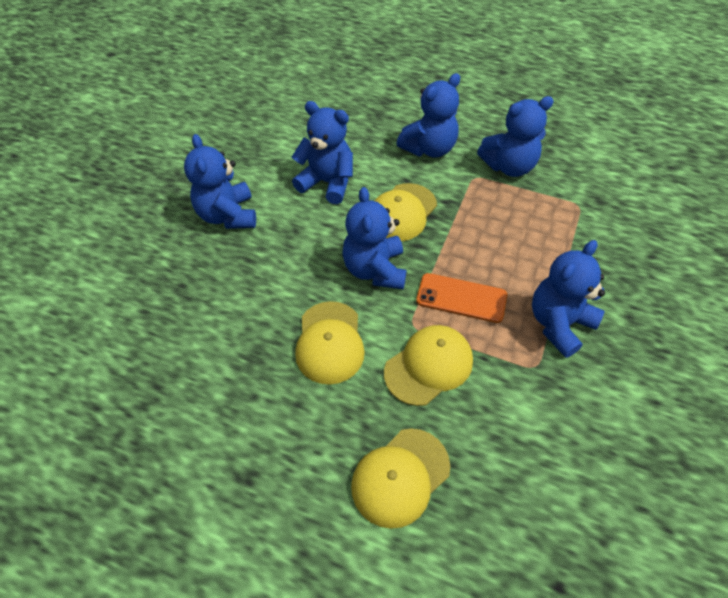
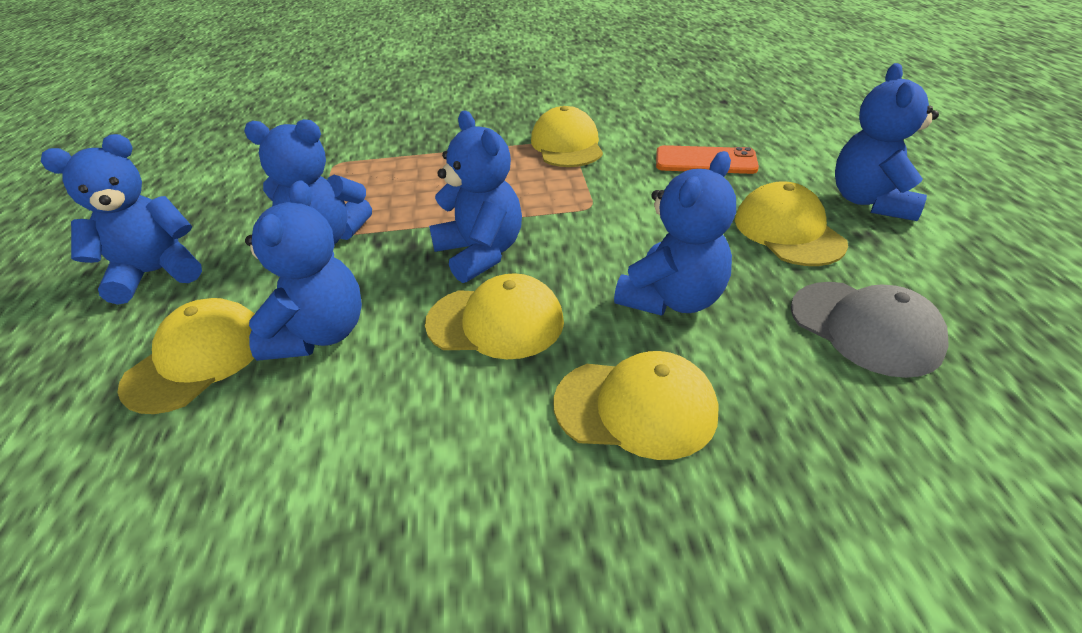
grey cap: none = 0 -> [791,282,949,378] = 1
yellow cap: [295,301,365,385] [351,428,450,529] [375,183,437,241] [384,325,473,406] = 4 -> [118,298,255,414] [425,273,564,359] [531,106,603,167] [553,351,719,460] [735,181,848,266] = 5

